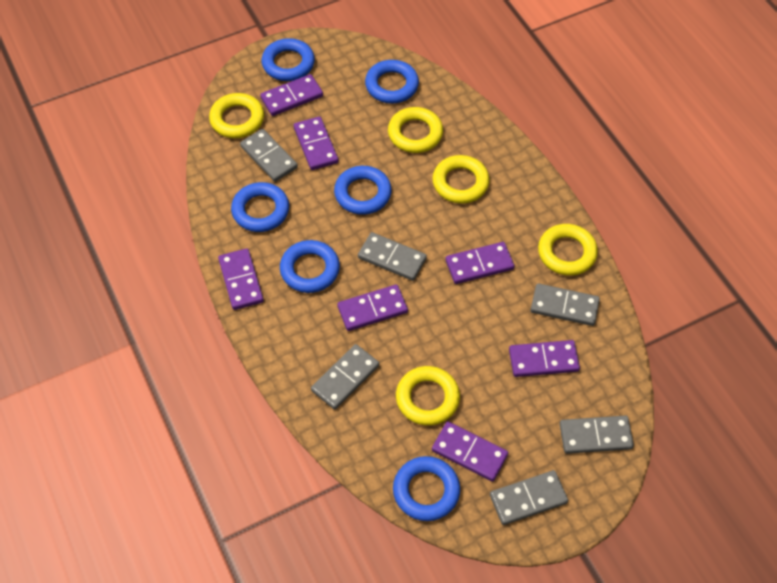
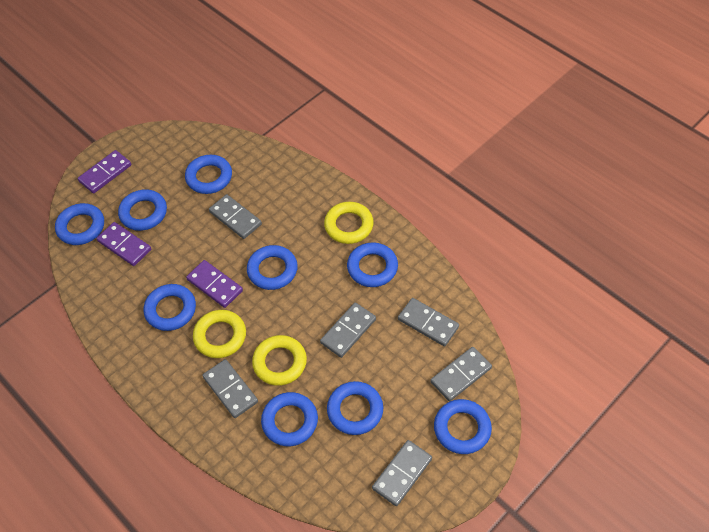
blue ring: [231,182,289,232] [261,38,315,81] [280,240,340,293] [334,166,392,215] [365,60,419,104] [393,456,460,521] = 6 -> [55,203,104,245] [118,189,167,231] [144,284,196,331] [185,155,232,194] [247,245,298,290] [261,392,318,446] [327,381,383,435] [347,242,398,287] [434,399,492,454] = 9
purple domino: [218,248,264,310] [260,74,323,116] [294,116,339,170] [337,284,408,331] [432,421,508,482] [445,242,514,284] [509,340,580,377] = 7 -> [78,150,131,194] [96,222,151,266] [186,260,243,308] = 3
yellow ring: [209,93,264,138] [388,107,443,153] [396,366,460,426] [432,155,490,204] [538,224,598,276] = 5 -> [193,310,246,358] [252,335,307,386] [324,202,374,244] = 3

